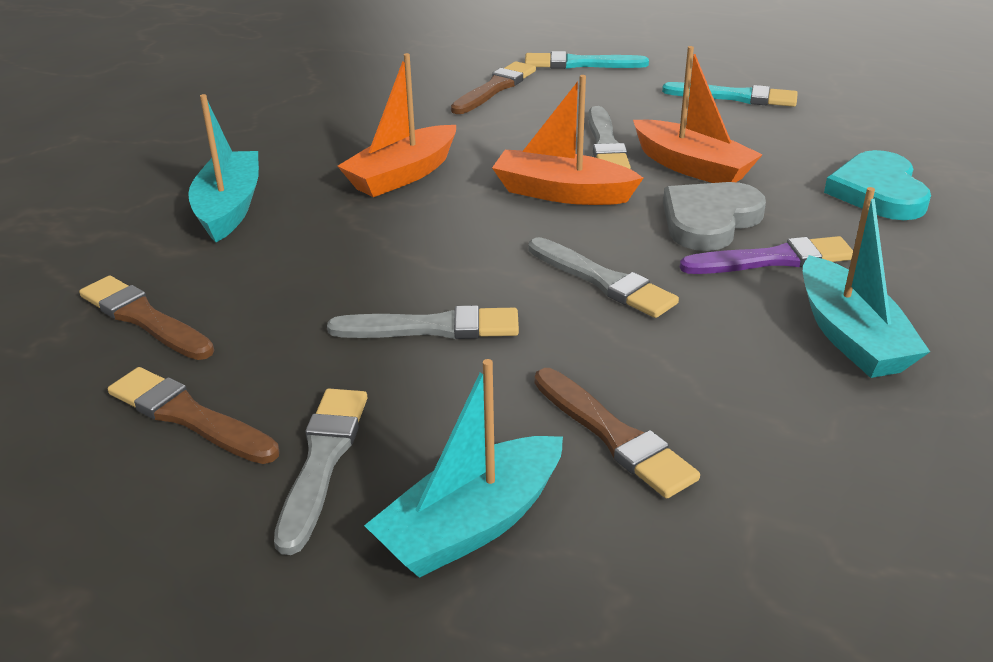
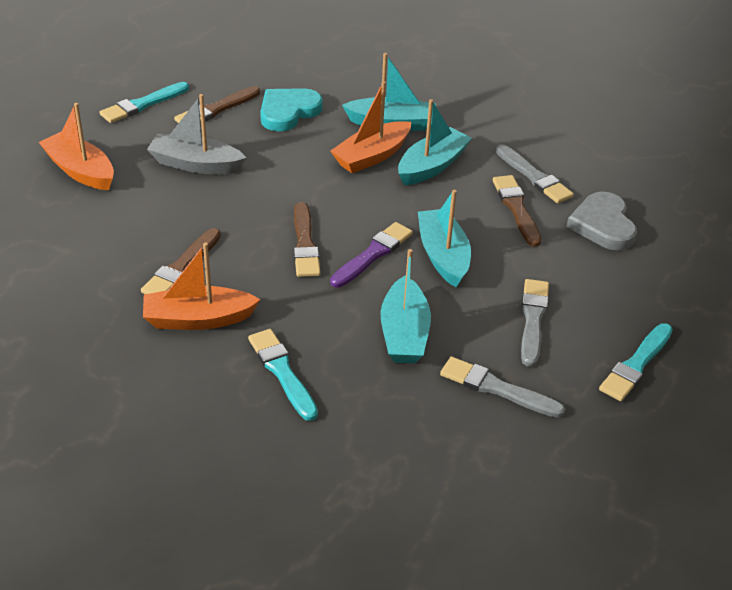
grey boat: none = 0 -> [147,94,246,174] = 1
grey brush: [274,389,367,555] [327,305,519,339] [529,237,679,318] [588,106,631,169] = 4 -> [440,357,565,418] [496,144,574,203] [521,279,549,367] = 3
turquoise boat: [188,94,259,242] [364,359,563,578] [803,187,930,378] = 3 -> [342,53,436,131] [380,249,431,363] [398,99,472,185] [418,190,471,288] = 4
turquoise brush: [525,51,649,69] [662,82,798,107] = 2 -> [100,82,189,123] [248,329,318,421] [599,323,673,401] = 3

